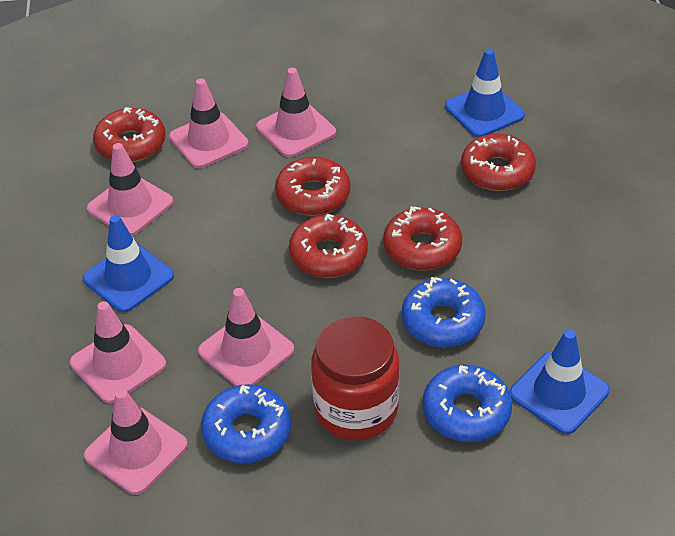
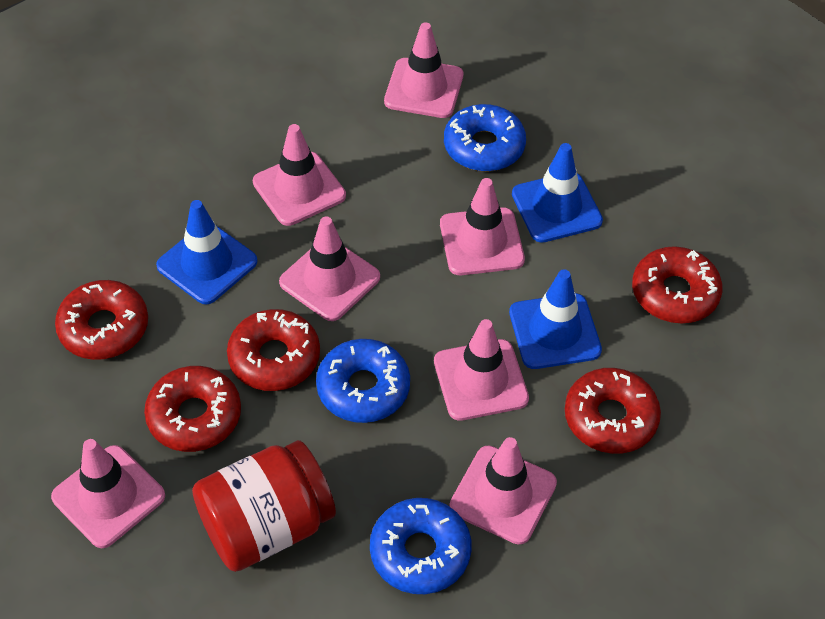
pink traffic cone: [70,301,166,403] [84,389,188,495] [87,143,173,236] [169,78,249,168] [198,288,294,386] [256,68,336,157] = 6 -> [51,439,165,548] [253,124,346,226] [279,216,380,321] [384,22,463,118] [434,319,529,421] [440,178,525,275] [449,437,557,545] = 7

